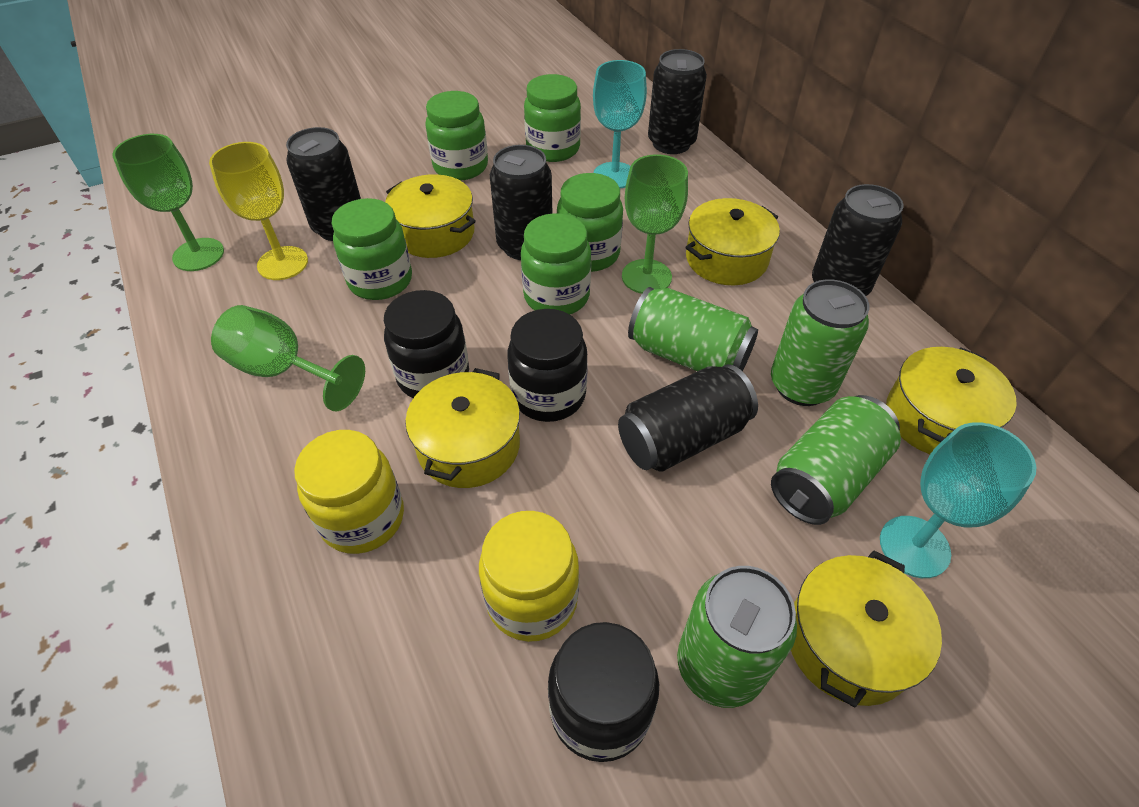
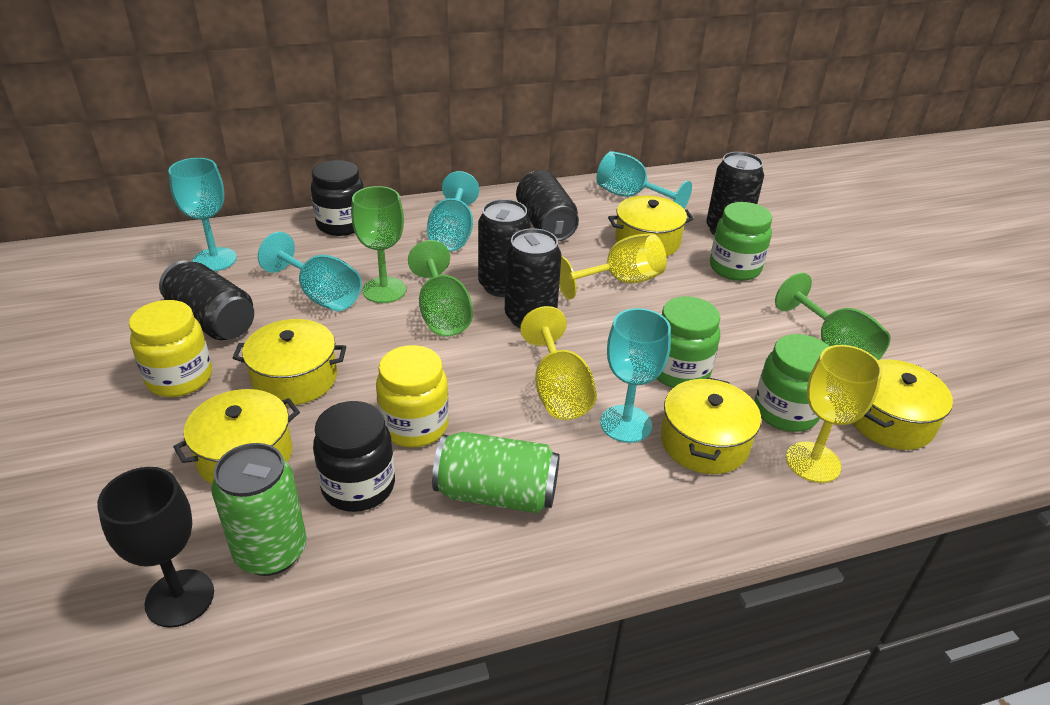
black goblet: none = 0 -> [97,467,214,628] = 1
black jar: [384,290,469,398] [507,309,588,422] [548,622,659,762] = 3 -> [311,160,364,236] [313,401,395,512] = 2
green can: [628,287,758,371] [677,566,797,708] [771,279,869,406] [771,395,901,525] = 4 -> [211,443,307,576] [432,432,560,513] = 2
green jar: [331,198,412,300] [425,91,488,181] [521,213,591,314] [524,74,581,162] [557,173,623,272] = 5 -> [656,296,720,388] [710,202,772,281] [754,334,830,432] = 3
turquoise goblet: [593,60,647,188] [880,422,1036,578] = 2 -> [169,158,237,271] [258,232,362,311] [427,171,479,251] [596,151,692,209] [600,308,671,443] = 5
yellow goblet: [209,142,308,280] = 1 -> [520,306,597,420] [559,233,667,299] [786,345,882,483] = 3

